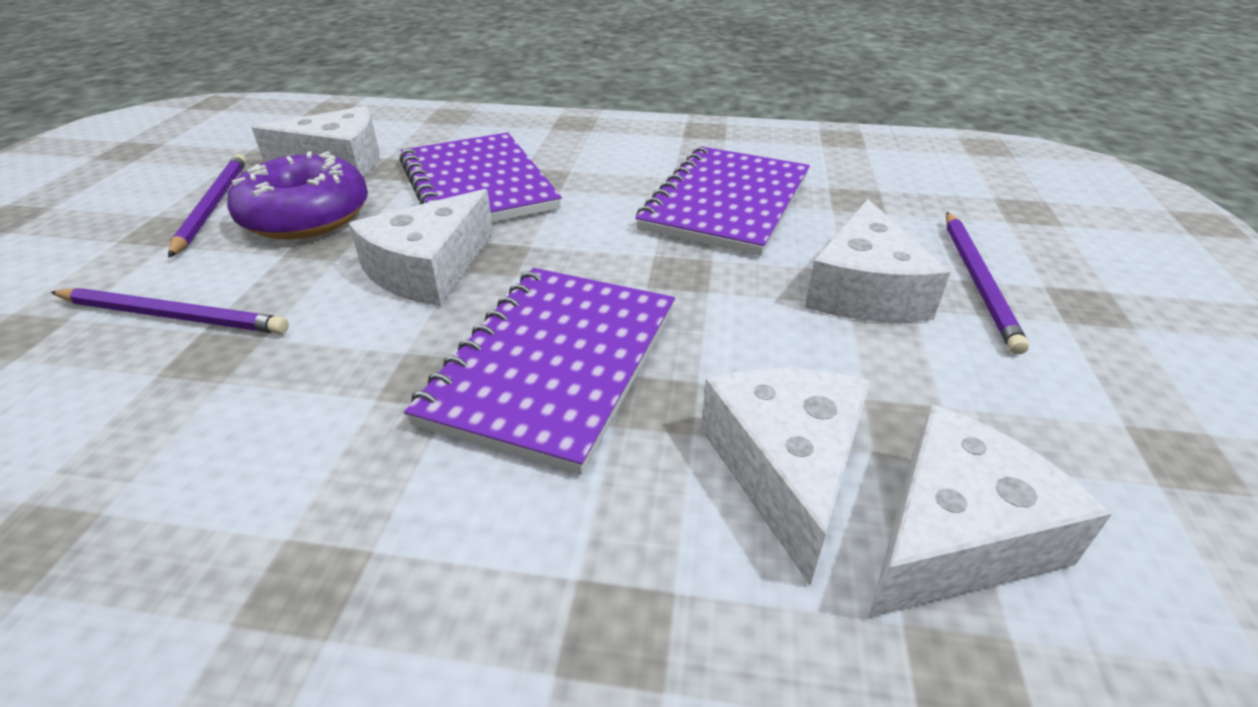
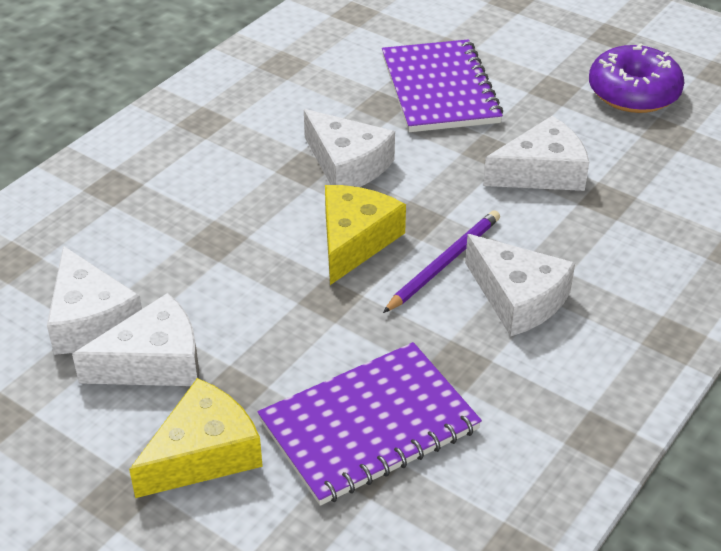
purple notebook: [399,132,562,222] [404,268,675,474] [635,146,810,256] = 3 -> [258,342,482,506] [382,39,503,132] = 2
purple pencil: [51,288,289,334] [168,154,246,258] [946,212,1029,355] = 3 -> [383,210,500,313] = 1
yellow cheese: none = 0 -> [129,378,263,498] [325,185,406,285] = 2

